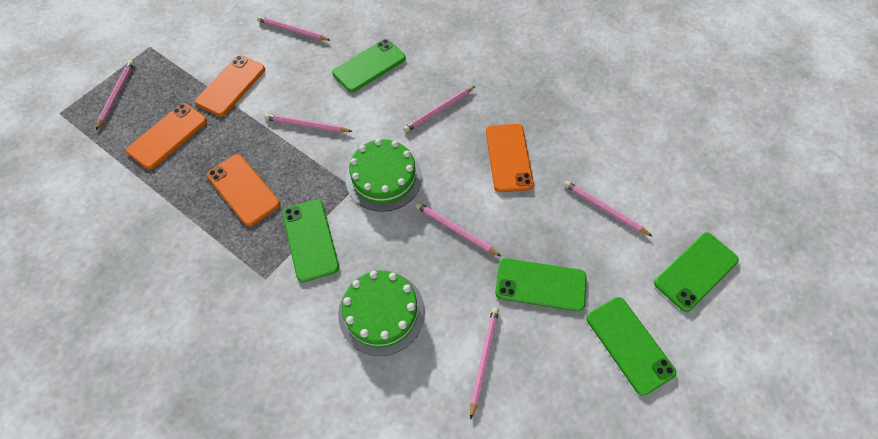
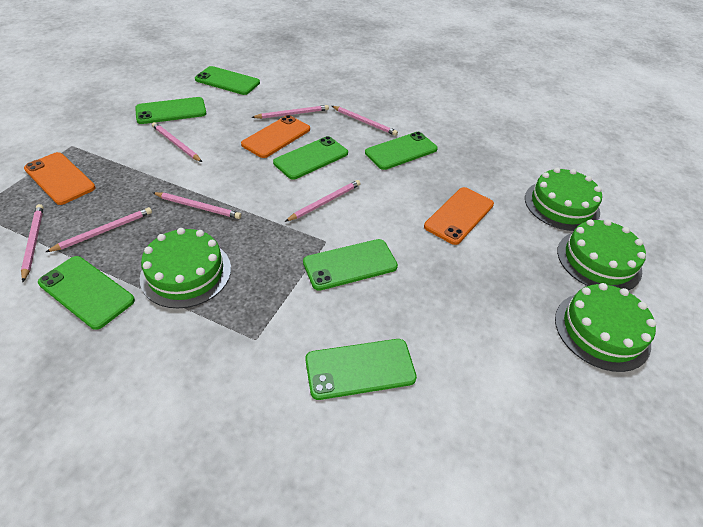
green cake: [338,270,425,356] [346,139,422,212] = 2 -> [140,228,231,308] [525,168,602,231] [555,283,656,372] [557,219,646,290] = 4
green phone: [282,199,339,282] [332,39,406,93] [495,258,587,312] [586,297,676,396] [654,232,739,312] = 5 -> [38,256,135,330] [135,97,207,124] [195,66,260,95] [273,136,348,180] [303,239,398,291] [305,339,417,400] [365,132,438,170] = 7
orange phone: [126,103,207,170] [195,55,265,117] [207,154,280,226] [486,124,534,192] = 4 -> [24,152,96,205] [241,115,310,158] [424,187,494,245] = 3

